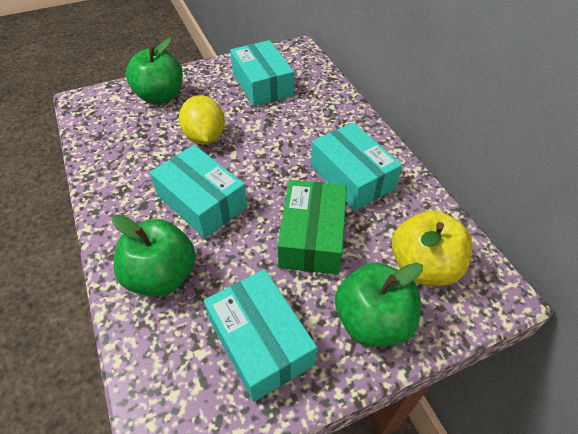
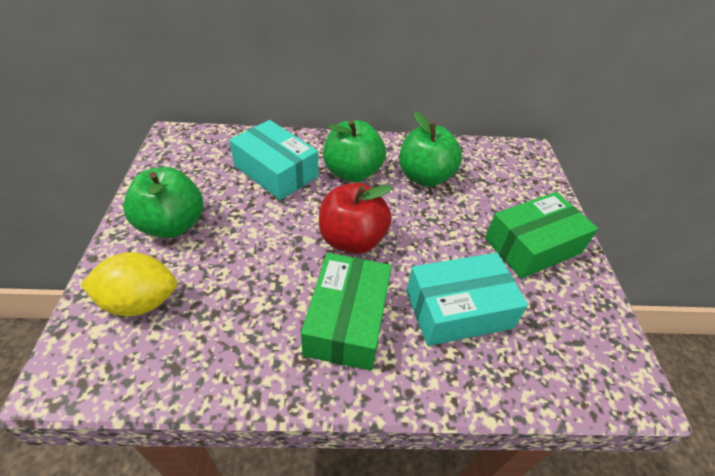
green box: [277,180,347,275] = 1 -> [301,253,392,371] [485,192,598,279] = 2
red apple: none = 0 -> [319,183,392,254] = 1
turquoise box: [150,145,247,238] [204,269,317,402] [230,40,294,106] [311,122,402,210] = 4 -> [229,120,318,200] [406,253,528,346] = 2
yellow apple: [392,210,472,286] = 1 -> none = 0

